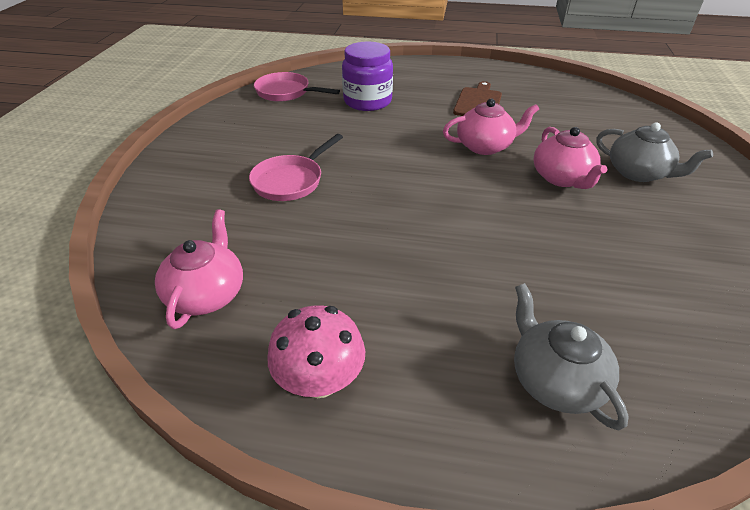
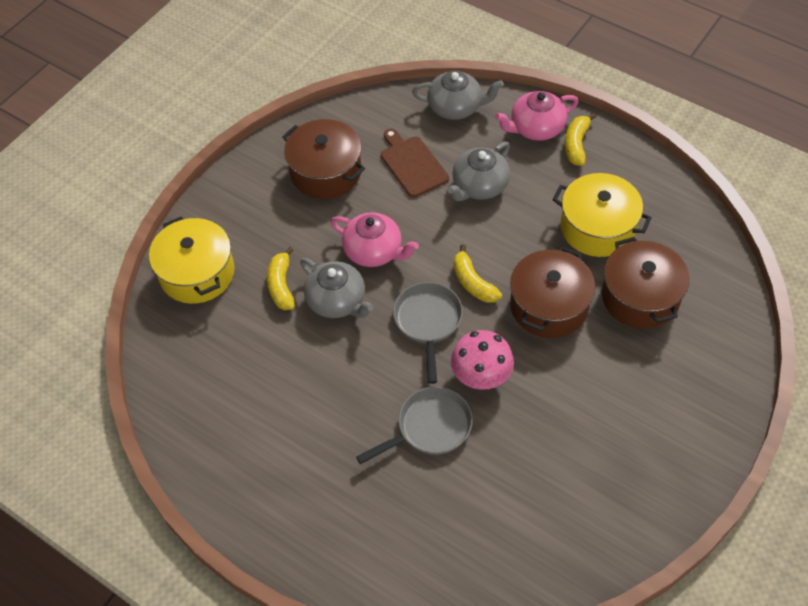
brown pot: none = 0 -> [282,119,365,199] [510,247,595,338] [602,237,689,329] = 3
grey pan: none = 0 -> [356,387,473,464] [393,282,463,384] = 2
grey teapot: [514,283,629,430] [596,123,713,182] = 2 -> [300,258,374,318] [412,71,504,120] [448,142,510,201] = 3
pink pan: [249,134,343,201] [254,72,340,102] = 2 -> none = 0
pink teapot: [155,209,243,329] [443,99,539,155] [534,127,607,189] = 3 -> [331,212,419,267] [495,91,579,141] = 2
purple jar: [342,42,393,111] = 1 -> none = 0
yellow banana: none = 0 -> [267,247,295,310] [453,244,502,303] [565,113,596,166] = 3
yellow pot: none = 0 -> [149,216,235,304] [552,173,652,257] = 2

